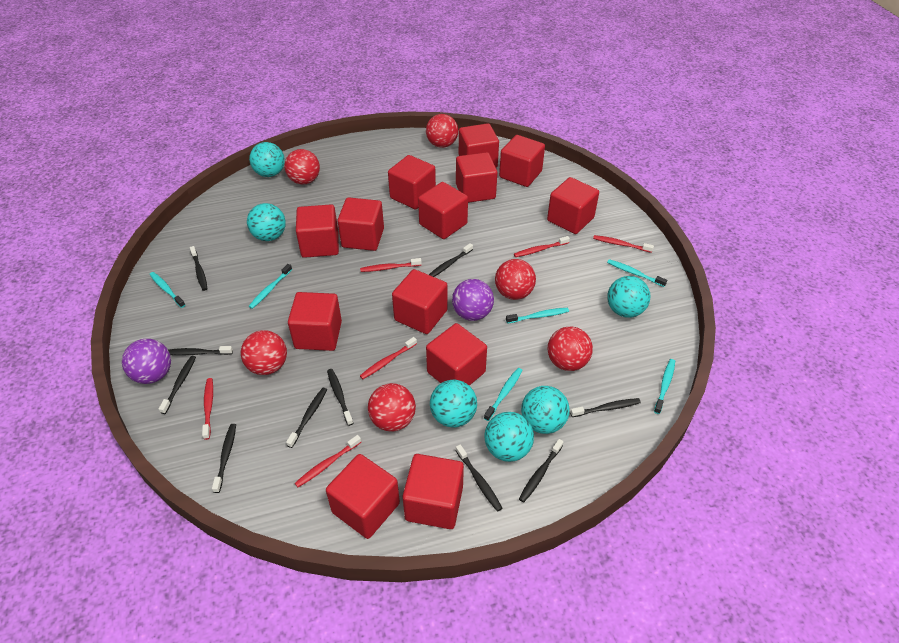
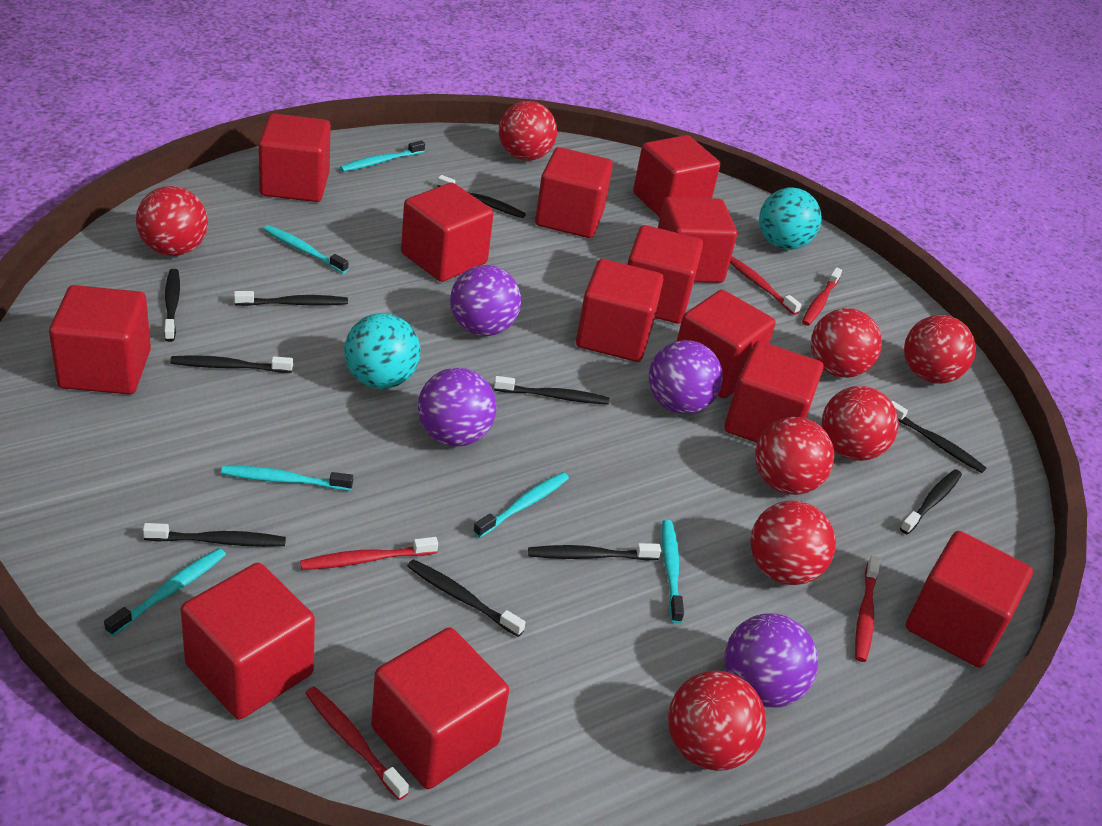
purple ball: [122,339,171,384] [452,279,494,321] = 2 -> [418,368,497,446] [450,265,521,336] [649,340,723,414] [724,613,818,708] = 4
red ball: [241,330,287,375] [284,149,320,184] [368,383,416,432] [426,114,458,148] [495,259,536,300] [548,327,593,371] = 6 -> [136,186,208,256] [499,101,557,161] [668,670,766,771] [750,500,836,585] [755,417,834,495] [811,308,882,378] [822,386,899,461] [904,315,976,384] = 8
red toothbrush: [202,378,213,440] [295,435,361,487] [360,258,422,272] [360,337,417,379] [514,236,570,257] [593,235,654,253] = 6 -> [300,537,438,570] [305,686,409,800] [730,256,801,315] [802,267,842,326] [855,555,880,662] = 5
turquoise ball: [247,203,286,241] [249,142,285,177] [430,380,477,428] [484,412,534,462] [521,386,570,434] [607,276,650,318] = 6 -> [344,313,420,389] [759,187,822,250] = 2

